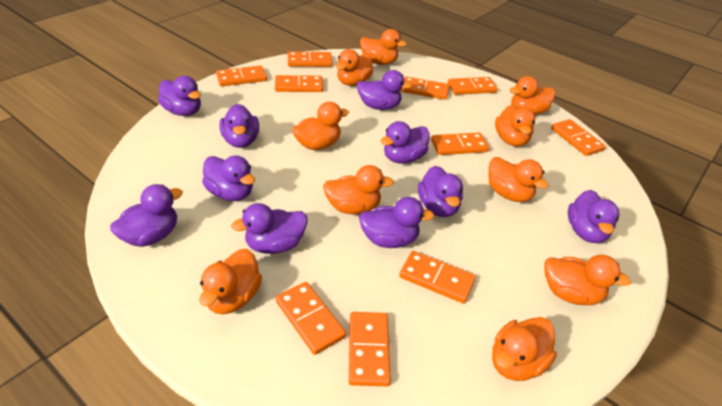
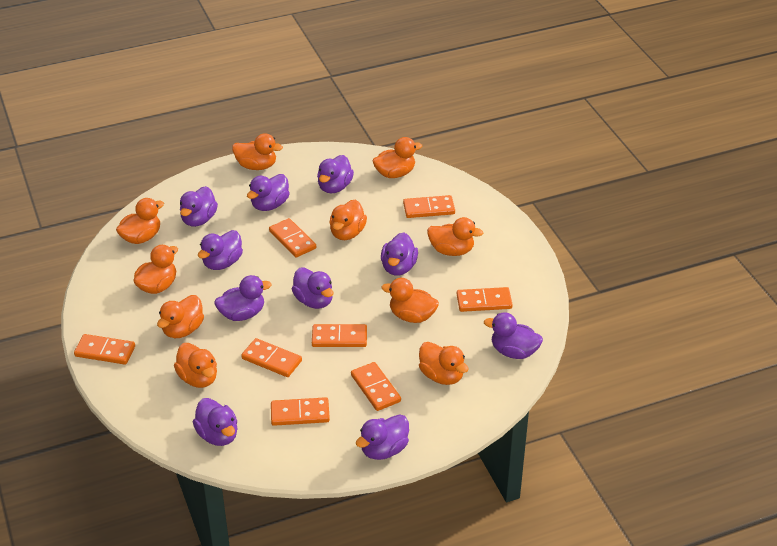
orange domino: [216,65,267,86] [275,75,323,92] [276,282,346,355] [288,52,332,67] [349,312,391,386] [399,251,476,303] [401,77,449,100] [431,132,489,155] [448,77,498,95] [551,119,606,156] = 10 -> [74,334,135,364] [241,338,302,377] [269,218,316,257] [271,397,330,426] [312,324,367,347] [351,362,401,411] [403,195,455,218] [457,287,513,312] = 8

